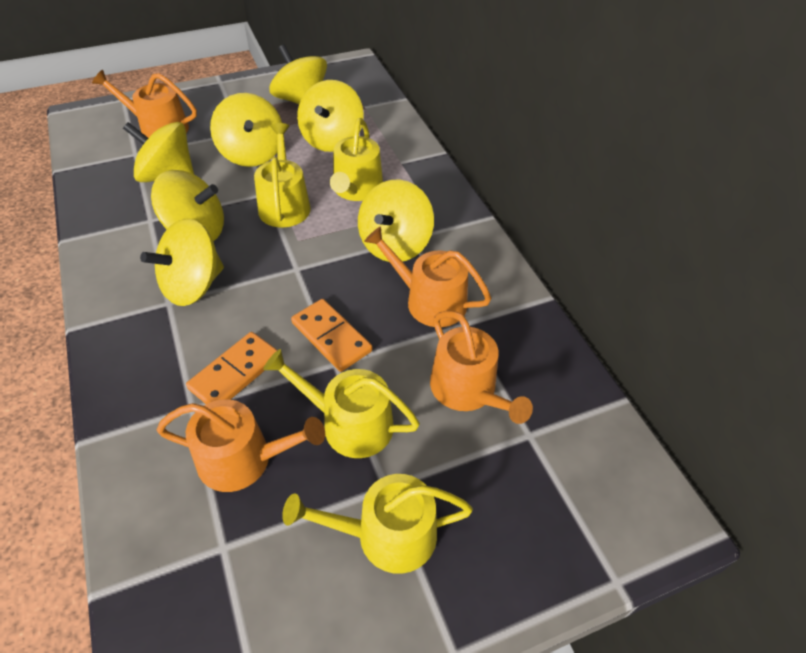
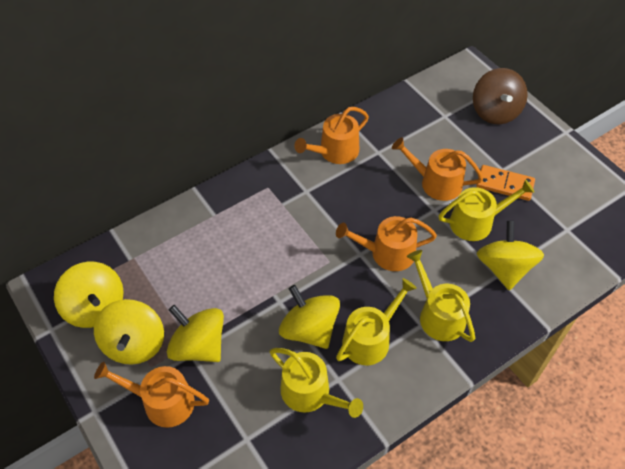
brown spinning top: none = 0 -> [473,68,528,124] = 1
orange domino: [186,332,277,404] [291,299,372,372] = 2 -> [476,165,535,201] = 1
yellow spinning top: [123,122,194,182] [140,219,224,306] [151,170,224,241] [210,93,282,167] [269,44,327,104] [297,80,364,152] [358,179,434,262] = 7 -> [54,262,124,328] [94,299,164,365] [167,305,224,362] [279,285,340,349] [476,221,544,290] = 5

